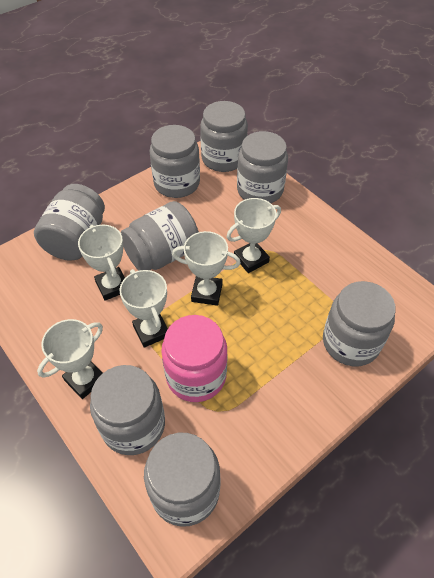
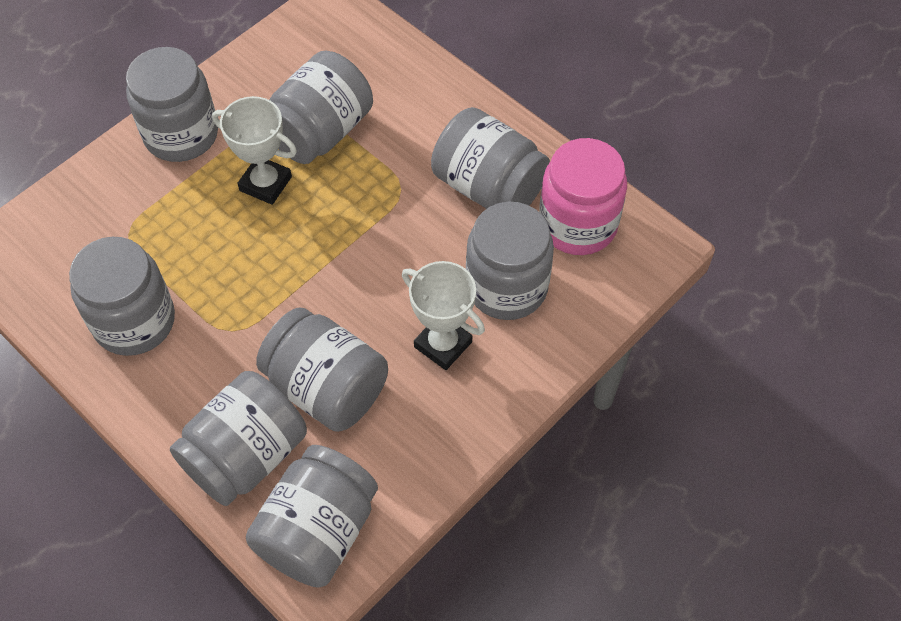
white trophy: [37,319,103,399] [78,225,125,301] [120,269,168,348] [172,231,241,306] [227,198,281,273] = 5 -> [212,96,297,205] [402,261,485,370] = 2

